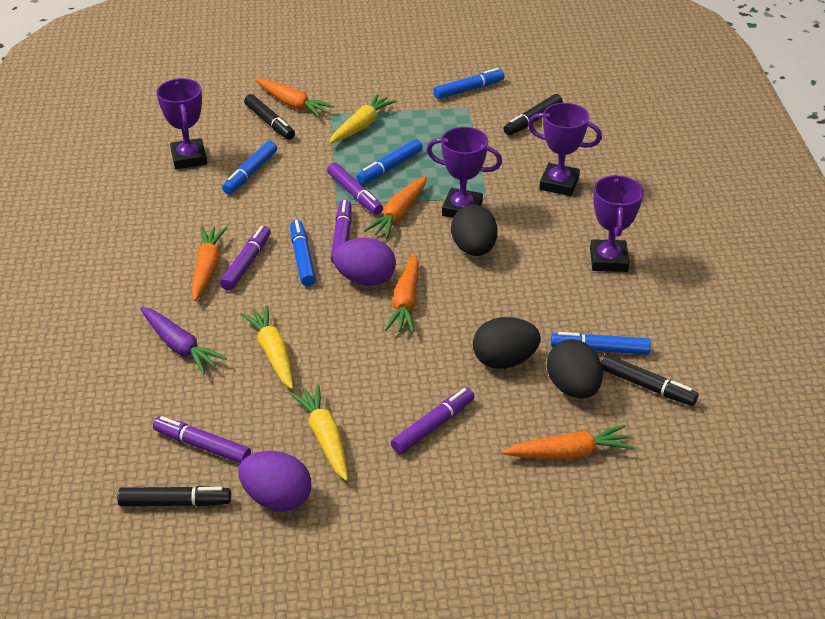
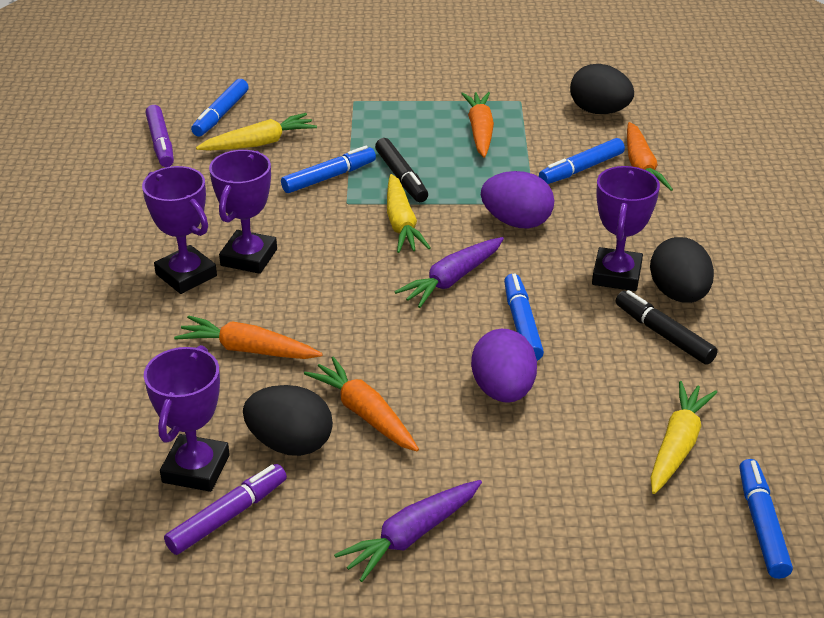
black marker: [117,486,231,507] [244,94,295,140] [503,94,563,136] [601,354,698,406] = 4 -> [375,138,428,202] [616,290,718,365] = 2
orange carrot: [191,226,227,301] [256,79,334,117] [364,176,427,239] [385,254,419,333] [502,425,635,459] = 5 -> [174,315,322,359] [304,356,419,451] [461,92,494,158] [627,122,673,191] = 4
purple carrot: [140,307,227,374] = 1 -> [334,480,482,582] [395,237,504,308] = 2
purple marker: [153,416,251,463] [220,226,271,291] [327,162,383,215] [331,200,352,264] [391,387,474,454] = 5 -> [146,105,174,167] [164,464,287,555] = 2

